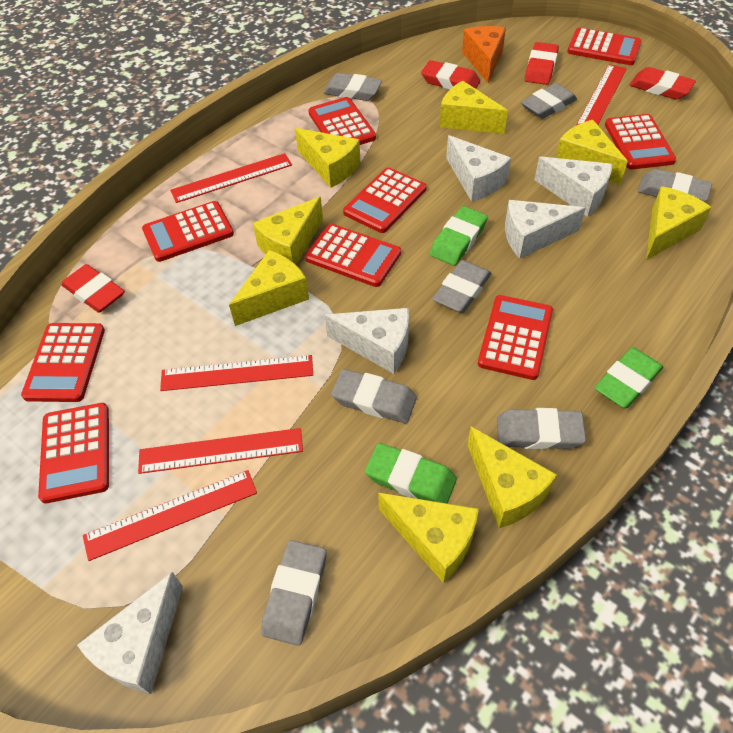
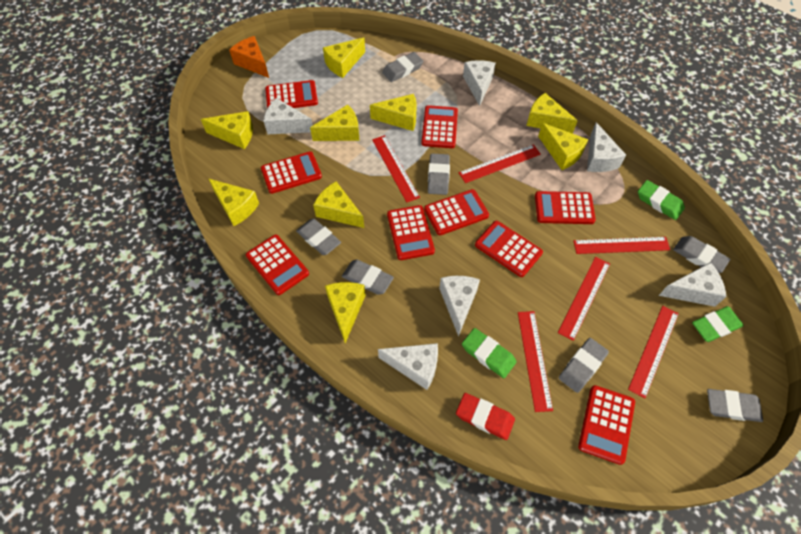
red eraser: [61,264,125,313] [421,60,480,90] [525,42,559,85] [630,67,696,100] = 4 -> [456,393,515,440] = 1
red ruler: [83,470,257,561] [138,428,303,474] [160,355,313,391] [170,153,292,203] [577,64,627,125] = 5 -> [372,135,420,203] [459,144,541,183] [518,311,553,412] [558,257,610,341] [574,237,670,254] [628,306,679,398] = 6
white cheese: [77,572,183,694] [325,308,409,374] [446,135,511,202] [505,200,586,259] [534,157,612,217] = 5 -> [264,98,313,135] [378,343,438,390] [439,276,480,337] [463,60,496,106] [587,122,626,172] [659,262,726,307] = 6
yellow cheese: [229,250,309,326] [253,197,323,265] [295,128,360,188] [378,493,479,583] [440,81,508,134] [468,427,557,528] [556,120,628,184] [646,186,711,260] = 8 -> [201,111,253,149] [209,179,259,226] [310,105,359,141] [313,181,364,228] [323,37,365,78] [325,282,366,343] [370,94,416,131] [526,93,578,134] [538,123,588,170] = 9

